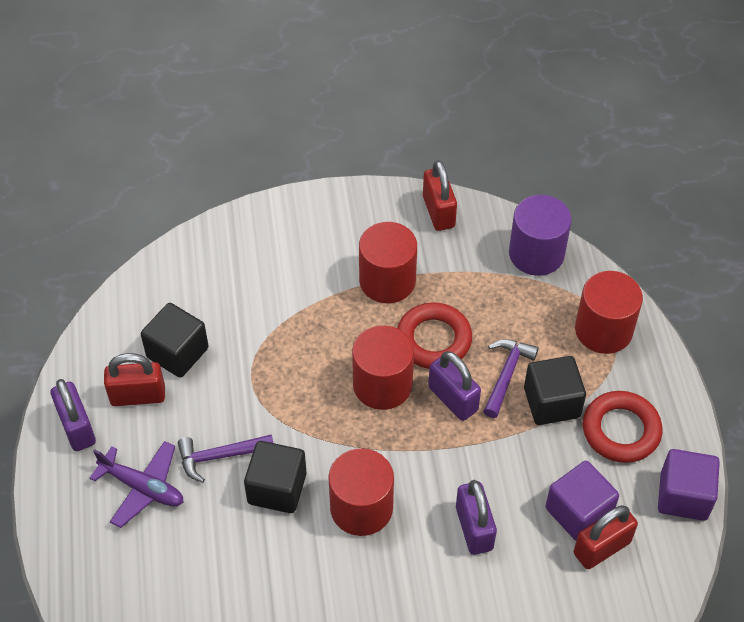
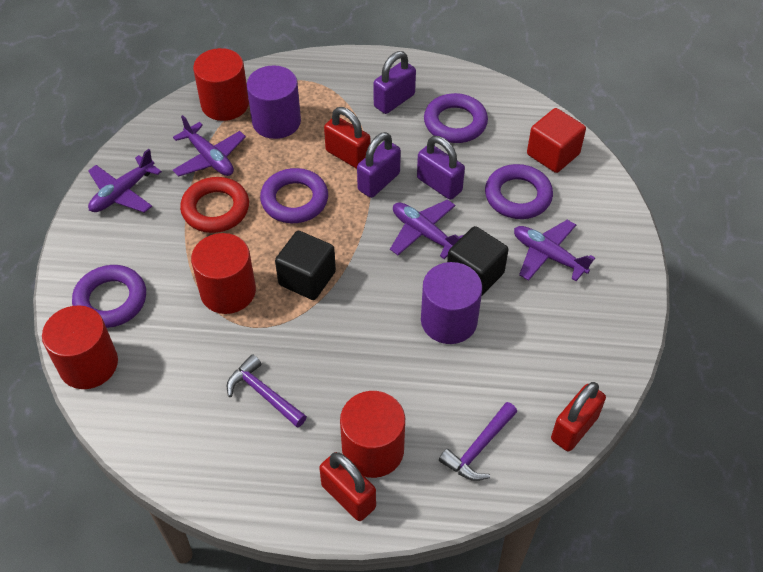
black cube: [141,303,209,378] [244,441,306,513] [524,356,586,425] = 3 -> [275,231,336,300] [447,226,508,295] = 2
purple cube: [545,461,619,541] [658,449,720,521] = 2 -> none = 0
purple cylinder: [509,195,572,276] = 1 -> [247,65,301,139] [421,262,482,344] = 2
purple plane: [90,441,184,528] = 1 -> [88,149,162,213] [173,115,246,177] [390,199,464,259] [514,220,595,281] = 4
purple ring: none = 0 -> [72,265,146,328] [260,168,328,223] [424,93,488,143] [485,164,553,219] = 4
red cube: none = 0 -> [527,108,586,173] = 1
red ring: [397,302,472,369] [583,391,662,463] = 2 -> [180,177,249,233] = 1

